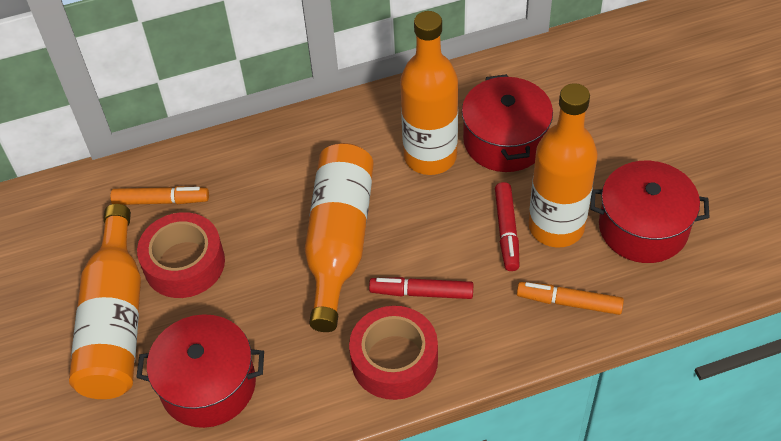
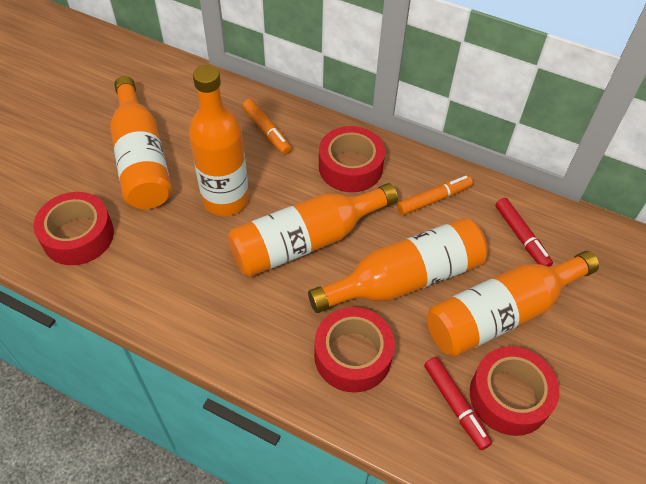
orange bottle: [69,204,141,399] [305,143,374,332] [400,11,458,175] [529,83,598,248] = 4 -> [110,76,172,209] [189,65,249,216] [228,183,398,277] [308,218,488,313] [427,251,599,357] = 5
red pot: [136,314,264,428] [462,74,553,172] [590,161,710,263] = 3 -> none = 0
red tape: [137,212,225,298] [349,306,438,400] = 2 -> [34,192,114,265] [314,307,395,393] [319,126,385,192] [470,346,560,436] = 4

